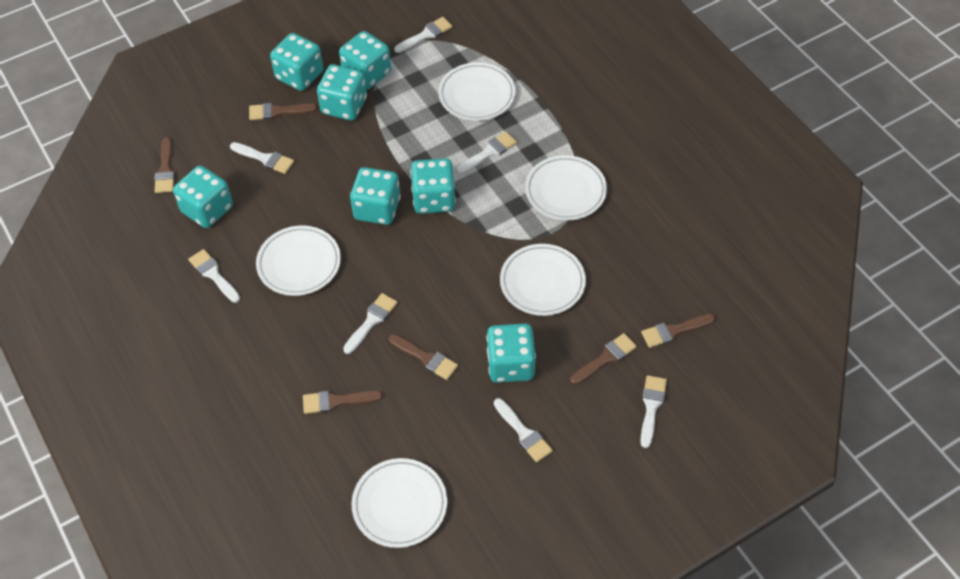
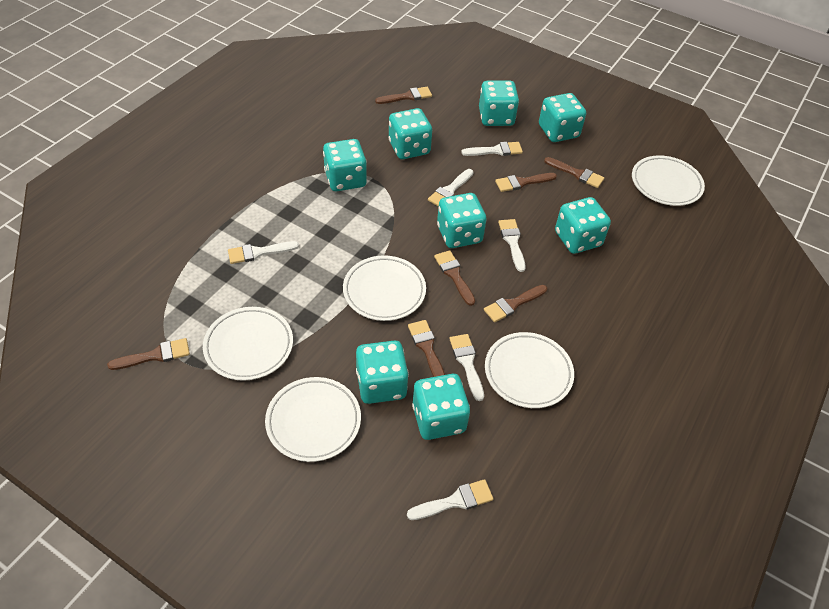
brown brush: [154,137,175,193] [249,103,317,120] [303,391,382,414] [389,334,458,380] [570,333,637,385] [641,314,715,348] = 6 -> [107,338,190,370] [375,87,432,104] [408,320,445,377] [434,250,475,306] [484,285,547,322] [495,173,557,192] [544,157,604,188] = 7
turquoise dice: [173,165,233,228] [270,33,323,91] [317,64,367,121] [339,31,391,90] [350,167,401,225] [410,158,456,214] [487,323,536,383] = 7 -> [323,139,367,191] [356,340,409,404] [389,108,432,159] [412,374,470,440] [437,193,487,248] [479,81,519,126] [539,93,586,142] [555,197,611,254] = 8
white brush: [188,249,240,303] [230,142,294,174] [343,293,398,354] [394,17,453,53] [457,132,517,174] [494,398,553,463] [640,375,667,448] = 7 -> [228,241,299,264] [407,479,493,520] [428,169,473,207] [449,334,484,401] [461,142,523,156] [498,219,526,272] = 6

